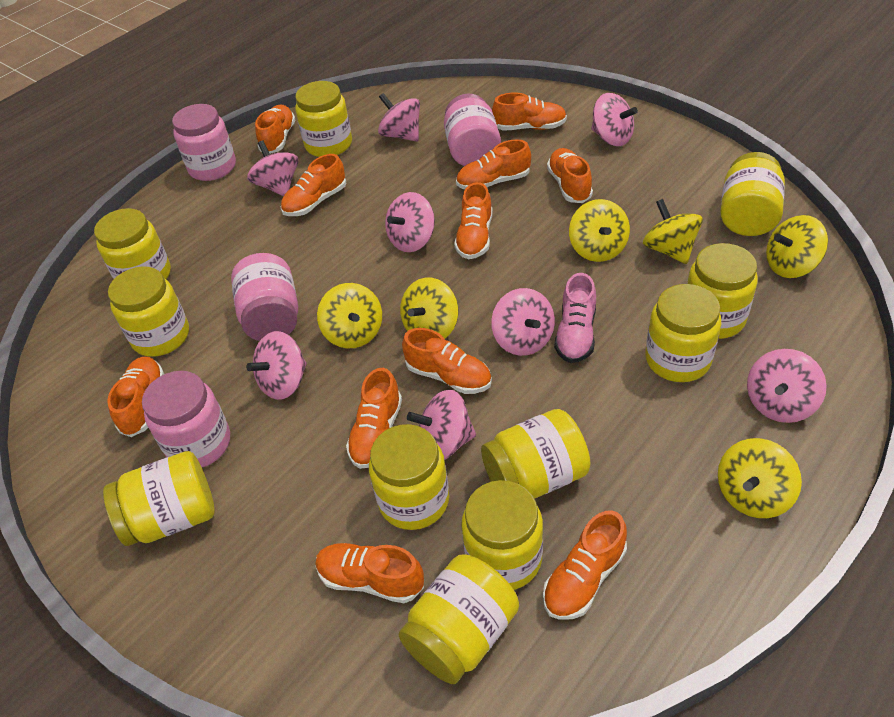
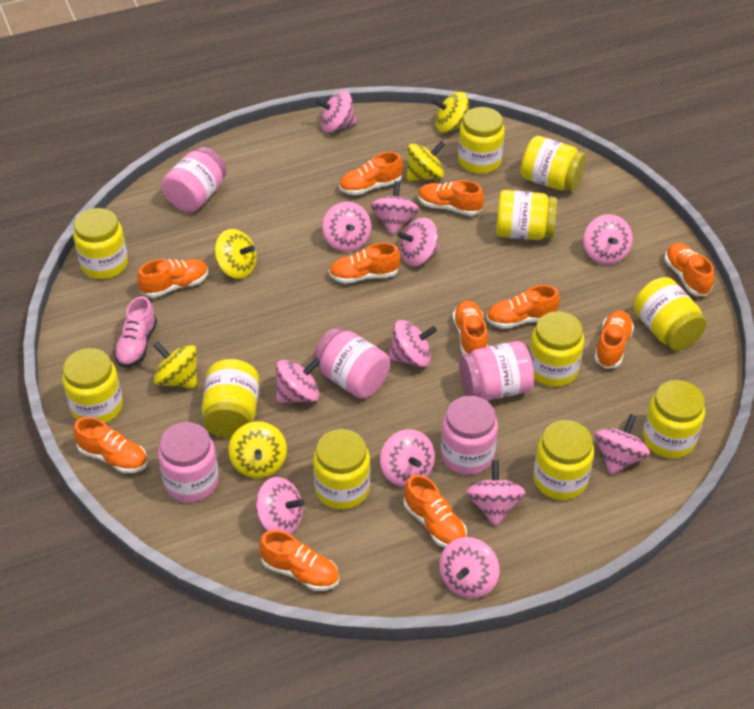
pink jar: [142,371,230,467] [172,104,236,181] [231,253,298,341] [444,93,501,166] = 4 -> [158,422,219,503] [162,147,226,212] [313,327,390,399] [441,396,498,475] [459,341,534,401] = 5
pink spinning top: [246,331,307,400] [247,140,298,197] [378,93,420,142] [385,192,435,252] [407,389,476,460] [491,288,555,356] [591,93,638,146] [747,349,827,423] = 8 -> [256,477,304,534] [276,358,320,403] [315,91,357,133] [322,202,371,252] [371,181,419,236] [380,429,435,487] [389,320,437,367] [397,217,439,266] [439,537,499,598] [466,460,526,527] [583,214,633,265] [595,414,650,475] = 12
yellow spinning top: [317,283,382,348] [400,278,458,339] [569,199,630,262] [643,199,703,264] [718,438,802,518] [766,215,828,278] = 6 -> [153,341,197,389] [214,229,257,279] [229,422,287,478] [407,141,445,181] [432,92,469,133] = 5

